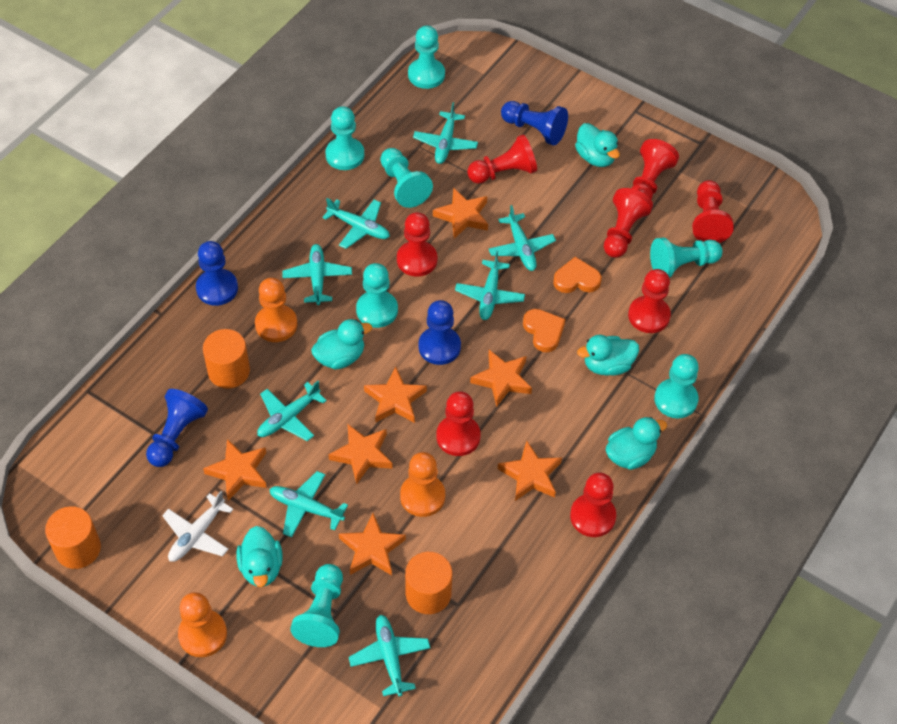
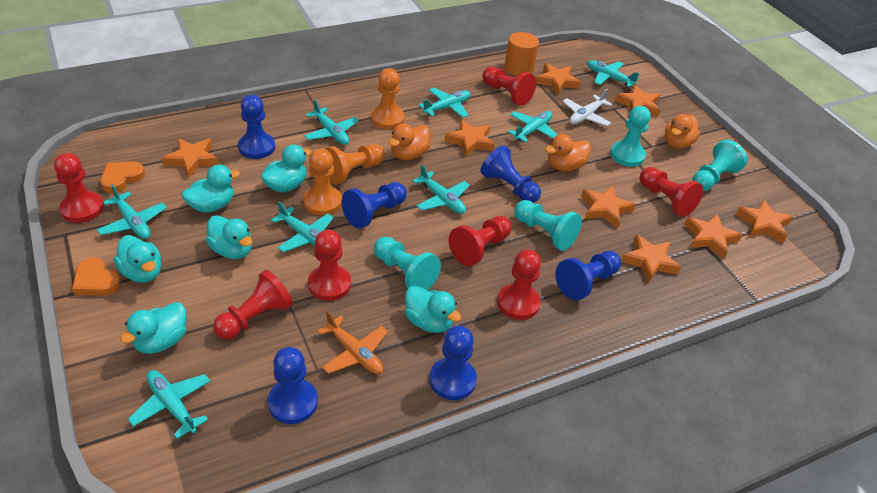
blue pawn: [146,389,208,467] [196,241,238,306] [418,300,461,365] [501,101,568,145] = 4 -> [238,95,275,159] [268,347,318,424] [342,182,407,229] [429,326,477,400] [480,146,541,203] [555,251,621,300] = 6
orange cylinder: [45,506,101,569] [203,329,250,389] [405,552,452,614] = 3 -> [504,32,539,76] = 1
orange duck: none = 0 -> [389,124,430,160] [545,134,591,171] [665,114,700,149] = 3
orange plane: none = 0 -> [317,311,388,374] = 1
orange star: [203,439,267,501] [328,424,393,485] [339,513,406,575] [364,367,427,423] [433,188,488,239] [470,350,532,407] [498,441,562,501] = 7 -> [162,138,219,178] [445,119,495,157] [536,63,581,95] [581,185,636,228] [615,85,661,117] [621,234,681,283] [685,214,743,259] [736,199,793,243] = 8
red pawn: [397,212,437,277] [436,391,481,456] [467,134,537,183] [570,473,616,537] [604,188,653,258] [628,269,671,333] [631,139,679,200] [692,180,734,243] = 8 -> [54,153,104,223] [213,270,293,339] [308,230,351,301] [449,216,512,266] [482,67,536,106] [497,249,541,320] [639,167,703,217] = 7
turquoise duck: [237,526,283,587] [311,319,372,370] [575,123,620,167] [577,335,639,376] [606,417,667,470] = 5 -> [114,235,161,283] [120,302,187,354] [182,165,240,213] [206,215,252,259] [261,145,311,193] [405,286,461,333] = 6
turquoise pawn: [290,564,343,647] [326,106,364,170] [356,263,398,328] [380,148,433,208] [408,25,445,89] [650,237,722,278] [654,354,699,418] = 7 -> [374,237,441,290] [514,200,582,251] [610,106,651,167] [692,140,748,191] = 4

